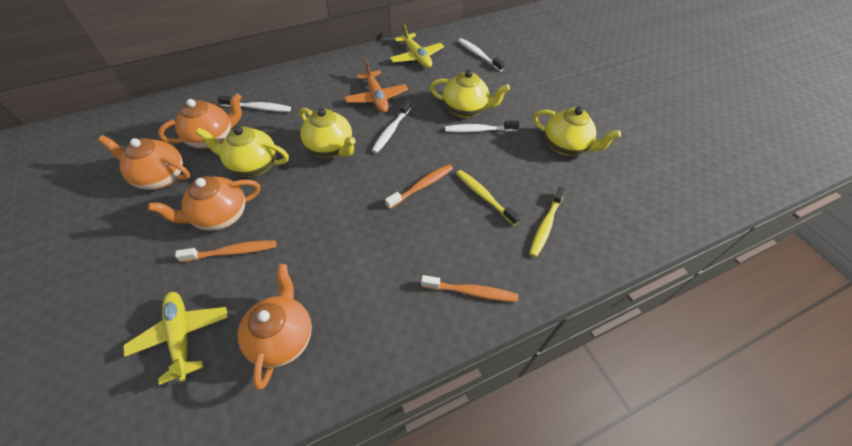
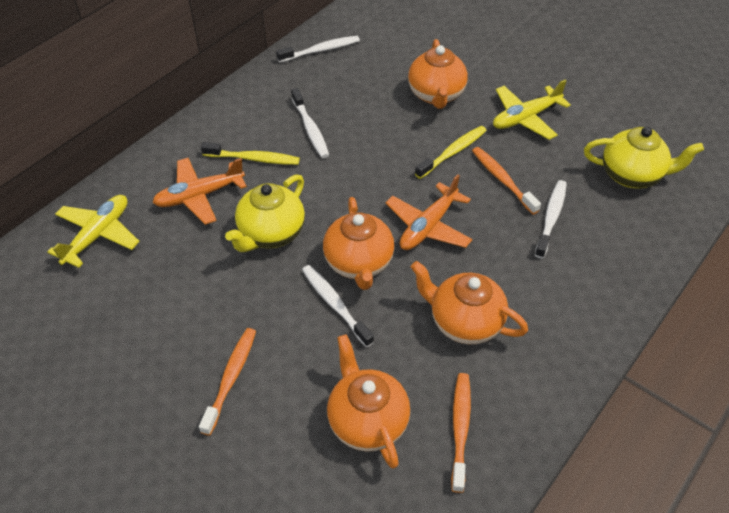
orange plane: [345,60,408,113] = 1 -> [152,158,247,225] [386,174,473,250] = 2
yellow teapot: [196,126,289,177] [300,108,356,158] [430,70,510,118] [533,107,621,156] = 4 -> [225,174,305,252] [584,127,704,189] = 2

